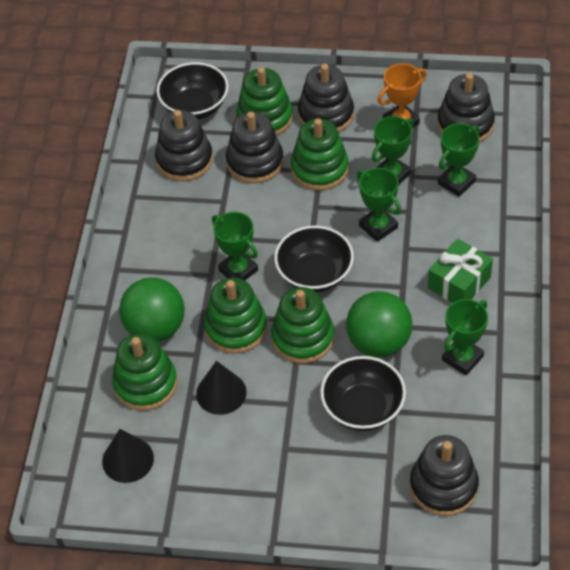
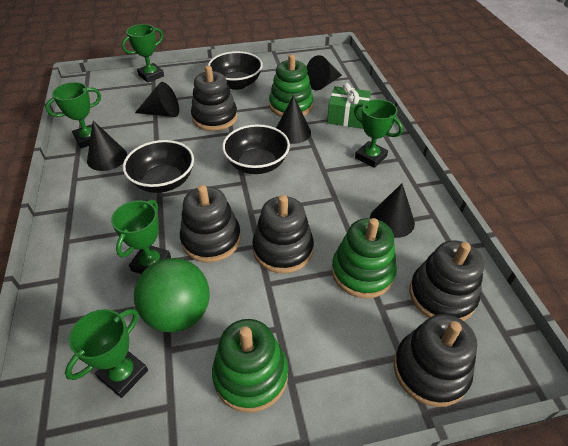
black cone: [102,429,154,483] [196,361,247,415] = 2 -> [87,121,127,171] [135,82,179,117] [276,95,311,144] [307,55,342,90] [370,183,415,238] = 5
green ball: [119,277,184,342] [346,291,412,358] = 2 -> [134,258,210,333] = 1
green stacking toy: [112,333,177,411] [204,277,267,354] [236,67,293,136] [271,287,334,364] [291,119,349,191] = 5 -> [212,319,288,412] [269,54,313,117] [332,218,397,298] = 3
orange trophy: [377,63,427,128] = 1 -> none = 0

